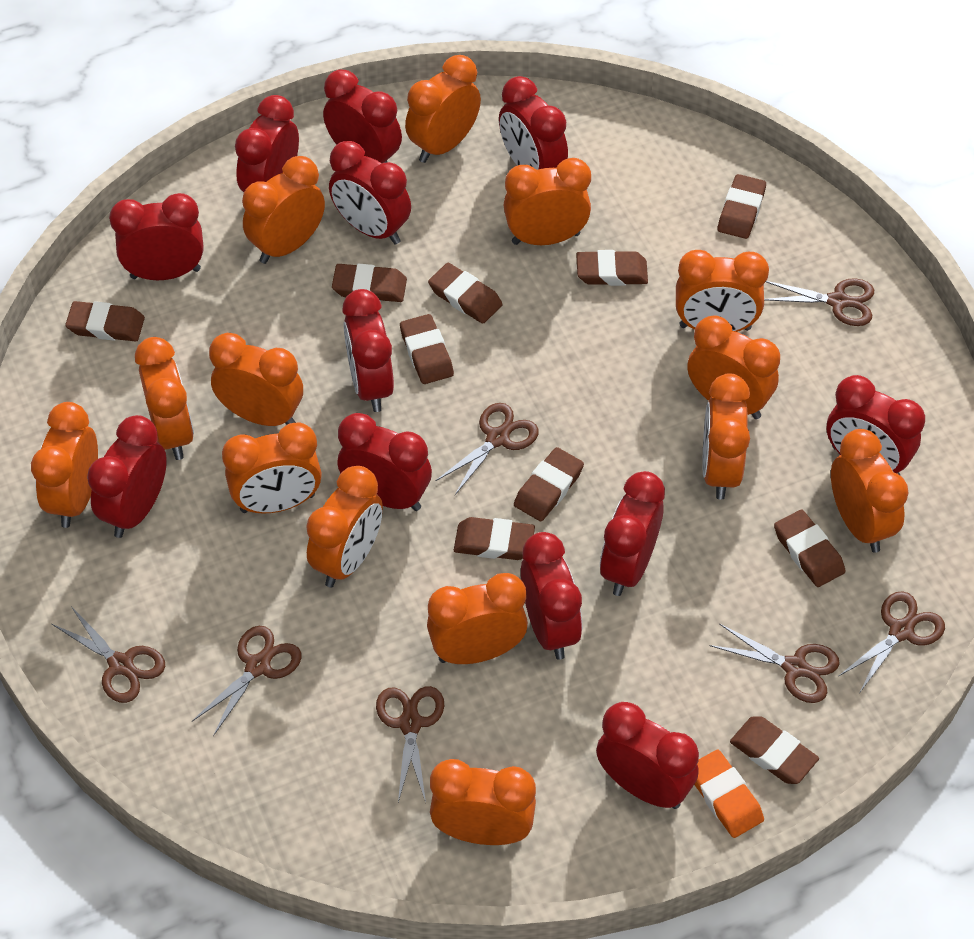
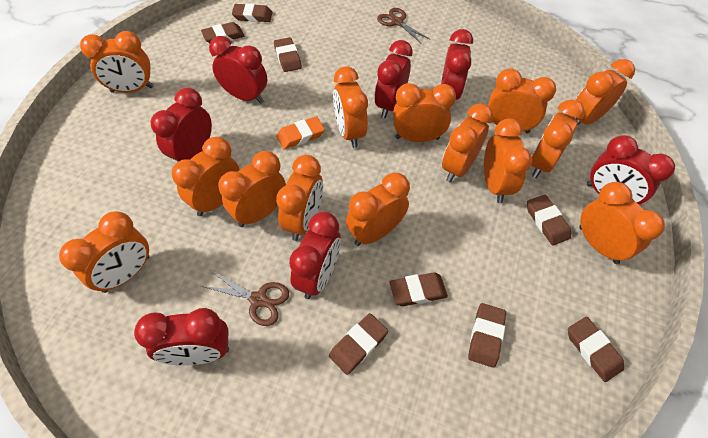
brown eraser: [65,301,145,341] [332,263,407,302] [400,314,454,384] [428,263,503,324] [454,517,535,560] [514,447,584,521] [576,250,648,286] [718,174,766,239] [730,716,819,784] [774,509,845,587] = 10 -> [201,22,245,43] [232,3,273,22] [274,37,302,72] [329,313,388,375] [390,272,448,306] [468,303,506,368] [527,195,571,245] [568,316,624,382] = 8
brown scissors: [52,606,165,703] [192,626,302,736] [376,686,444,802] [435,403,539,495] [709,623,840,703] [764,278,874,326] [839,591,945,692] = 7 -> [201,270,289,326] [377,8,430,43] = 2
red clock: [87,415,167,538] [109,193,204,280] [235,95,299,192] [323,70,402,163] [329,141,411,244] [337,413,432,511] [342,289,394,412] [499,76,568,170] [521,532,582,660] [596,702,699,809] [600,471,665,596] [826,375,925,476] = 12 -> [134,308,229,365] [151,88,212,162] [209,36,267,104] [289,212,341,299] [374,40,413,118] [441,29,473,100] [587,135,675,204] = 7

